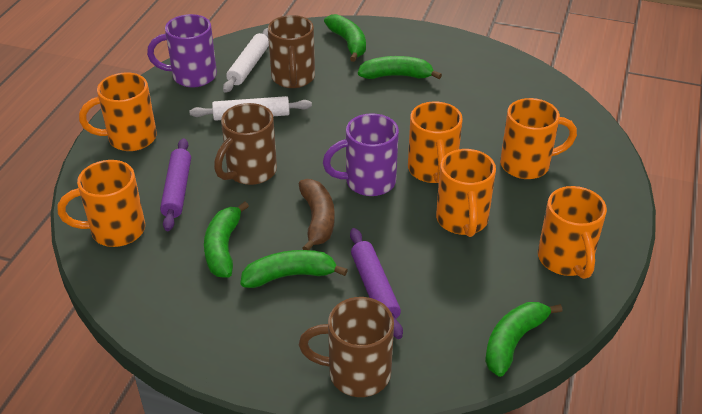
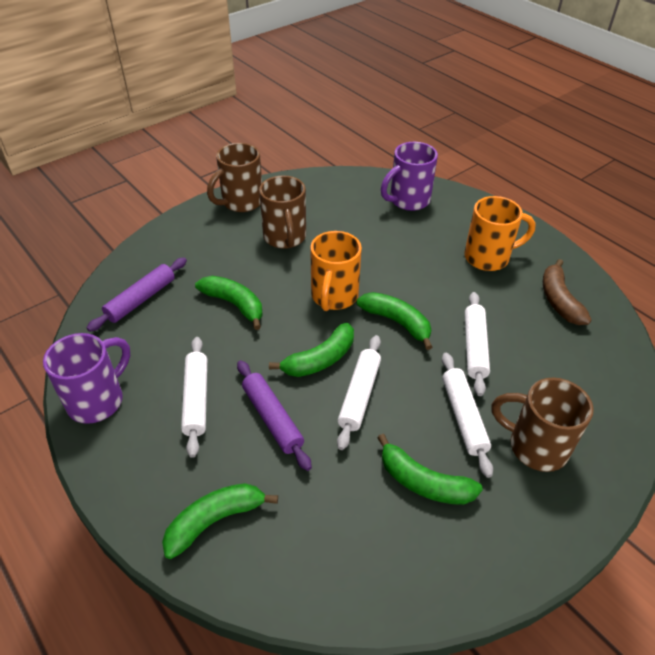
orange mug: [58,160,145,247] [79,72,157,151] [408,101,463,184] [436,149,496,237] [500,98,577,179] [538,186,607,279] = 6 -> [310,231,362,311] [464,196,536,271] = 2
white rolling pin: [190,96,312,121] [223,28,269,93] = 2 -> [181,337,207,458] [337,335,381,450] [442,353,493,478] [465,292,490,396] = 4

